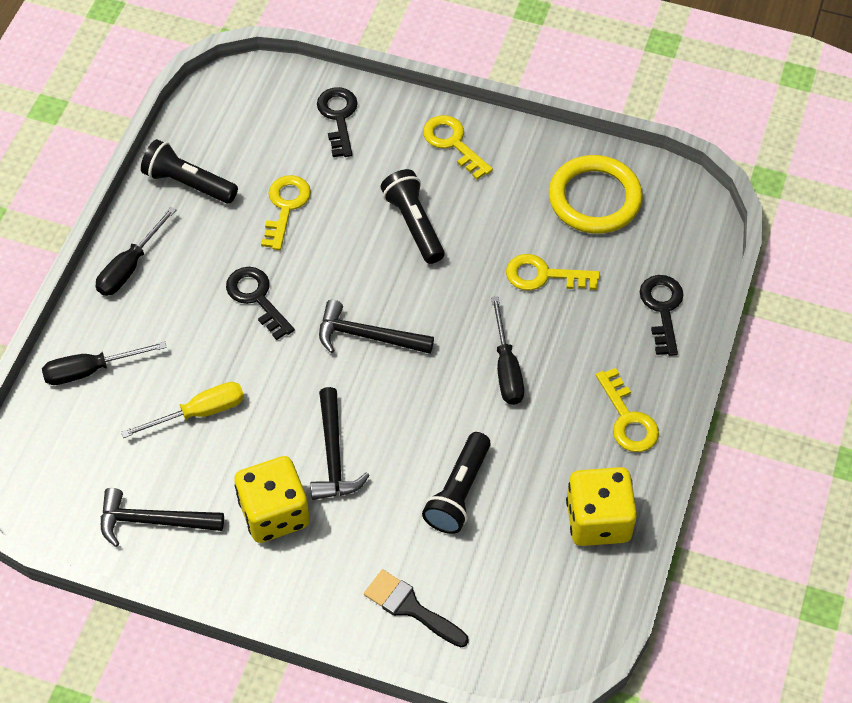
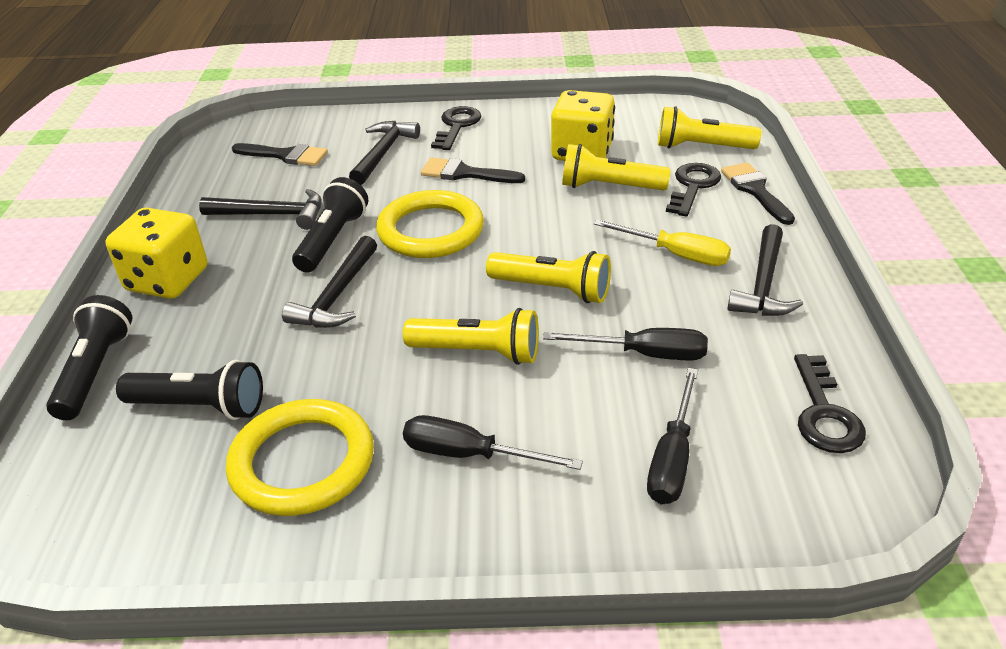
black brush: [364,569,469,647] = 1 -> [232,143,328,166] [421,158,525,183] [721,163,795,225] = 3
black hammer: [101,488,224,547] [310,387,370,500] [319,300,434,354] = 3 -> [199,189,322,230] [282,236,377,328] [349,121,420,185] [727,224,803,316] = 4
yellow flashlight: none = 0 -> [403,308,539,365] [486,251,611,303] [562,144,671,190] [658,106,761,149] = 4
yellow key: [261,175,311,250] [423,115,493,180] [506,254,600,291] [596,368,659,452] = 4 -> none = 0
yellow ring: [549,155,643,234] = 1 -> [226,399,374,516] [376,190,484,258] = 2

